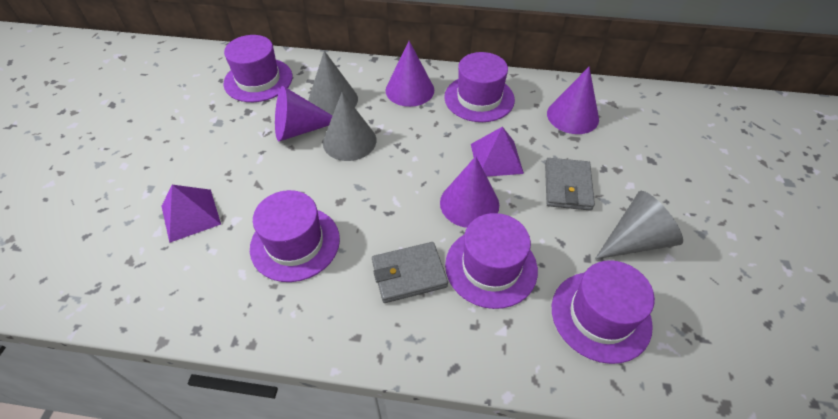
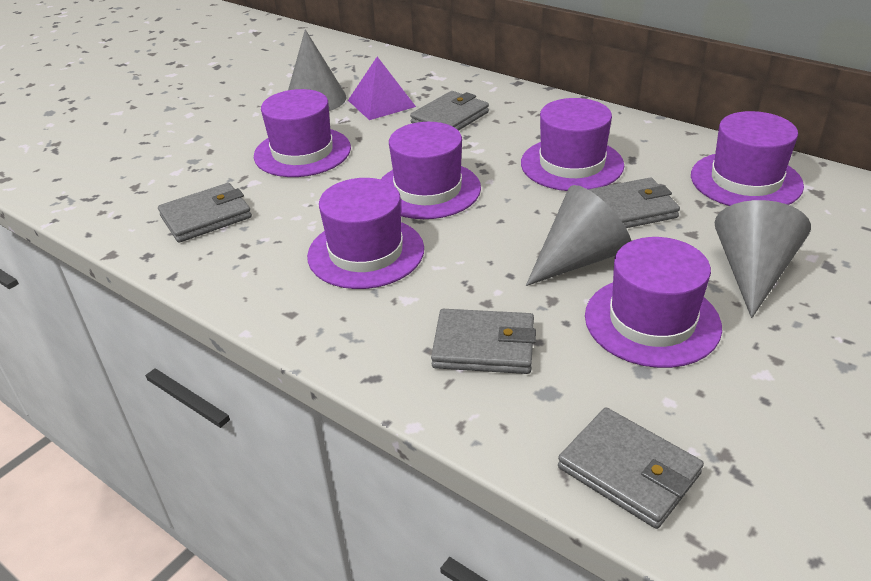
grey wallet: [372,242,448,303] [545,158,595,211] = 2 -> [158,183,252,243] [410,91,489,131] [431,309,536,374] [558,407,704,529] [588,177,680,228] = 5
purple cone: [275,86,332,141] [386,41,434,107] [440,156,499,228] [547,67,599,134] = 4 -> none = 0
purple hat: [223,35,292,102] [250,190,340,282] [444,52,515,122] [445,213,538,309] [552,260,655,364] = 5 -> [254,89,351,177] [307,178,424,289] [381,122,481,219] [521,98,624,191] [585,237,722,368] [691,111,804,206] = 6
purple pyramid: [161,185,221,243] [471,127,524,177] = 2 -> [348,57,416,120] = 1

